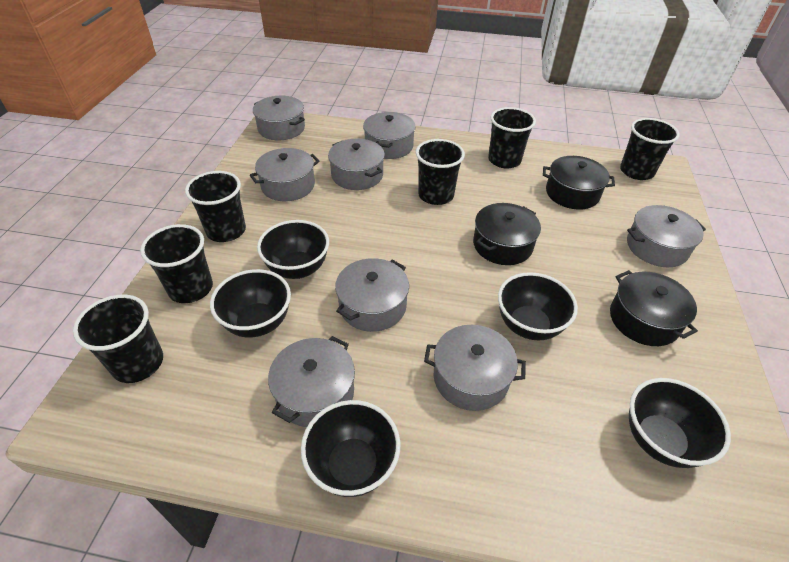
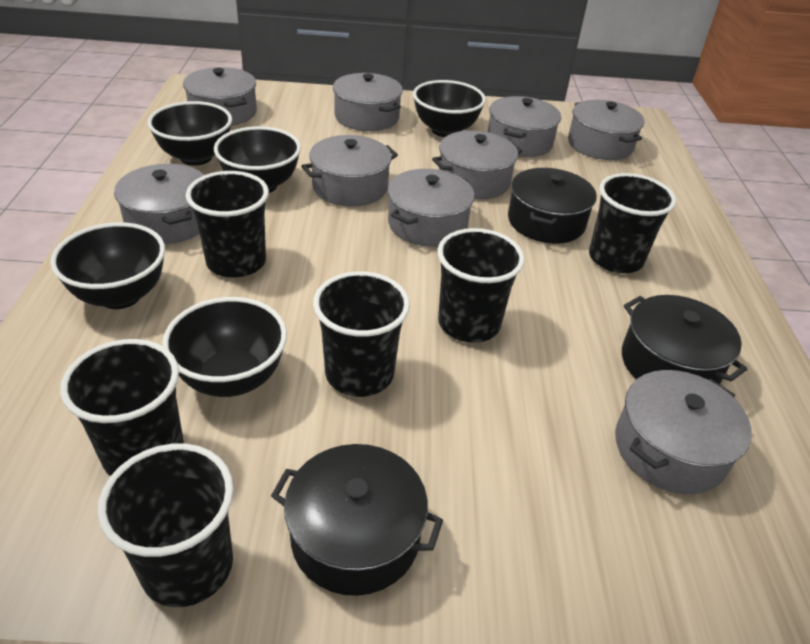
grey pot: [250,148,320,201] [253,96,305,140] [268,336,355,427] [328,139,385,190] [335,258,409,332] [363,112,416,159] [424,325,526,411] [627,205,706,267] = 8 -> [114,164,204,244] [183,67,257,126] [301,135,398,207] [333,73,403,131] [387,169,475,246] [432,130,522,199] [488,96,561,157] [568,100,644,160] [615,370,752,494] = 9

